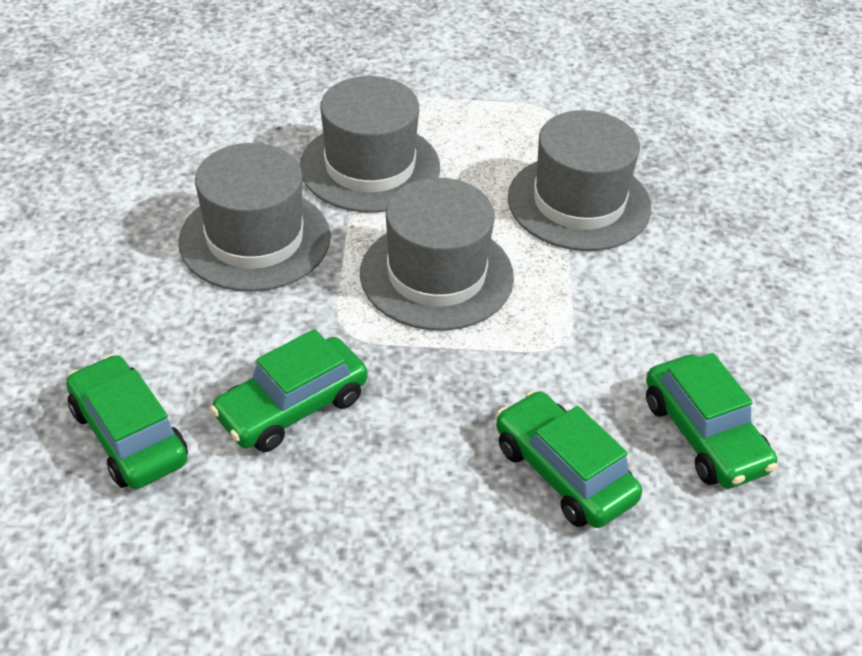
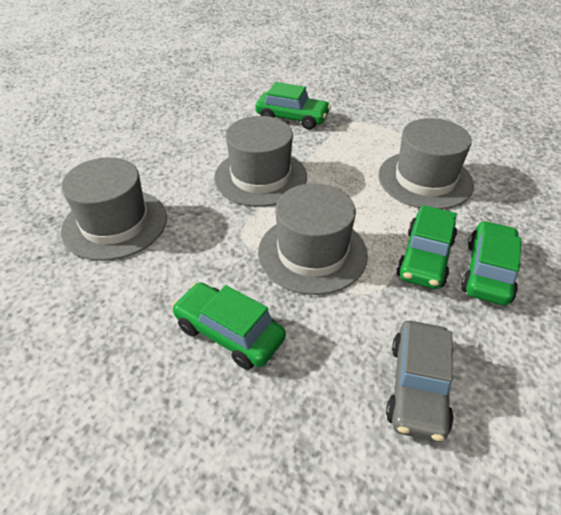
grey car: none = 0 -> [386,321,454,442] = 1

